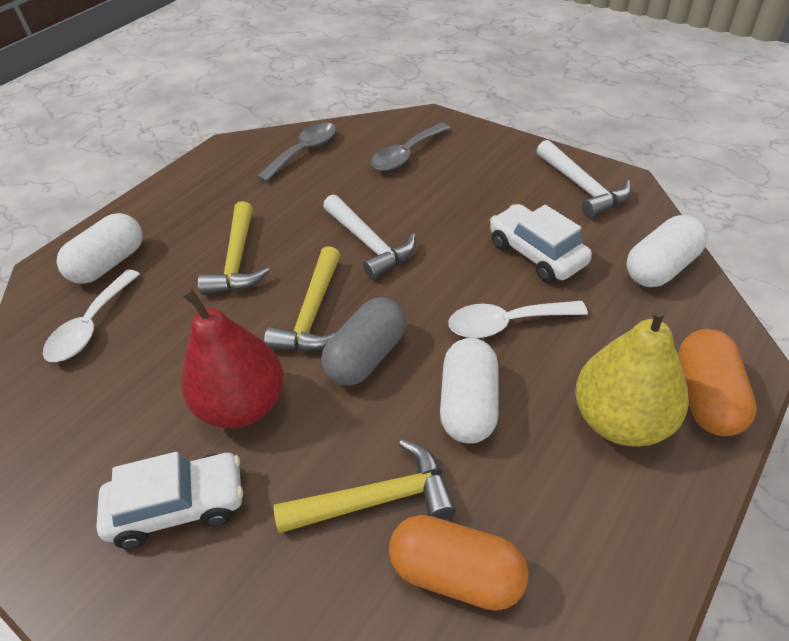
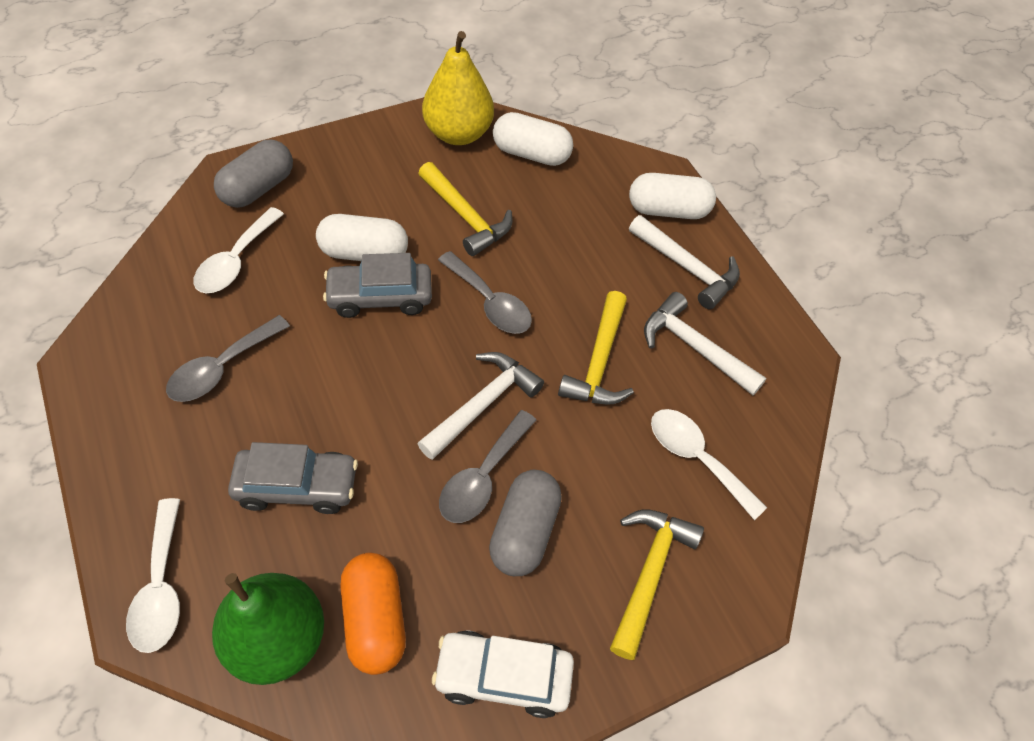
green pear: none = 0 -> [212,573,324,685] = 1
grey capsule: [321,297,406,386] = 1 -> [214,140,293,208] [489,470,562,576] = 2
grey car: none = 0 -> [228,442,358,514] [323,253,432,318] = 2
grey spoon: [257,122,336,182] [371,123,450,171] = 2 -> [166,315,290,402] [438,251,532,334] [439,410,536,523] = 3
orange capsule: [389,515,529,611] [678,329,757,436] = 2 -> [340,553,406,675] = 1
red pear: [182,288,284,428] = 1 -> none = 0
white car: [96,452,243,549] [490,204,592,283] = 2 -> [432,630,574,718] = 1
white hammer: [323,194,416,280] [537,140,631,218] = 2 -> [417,352,544,460] [629,215,740,309] [644,292,767,395] = 3
white spoon: [43,270,140,362] [448,301,588,338] = 2 -> [126,498,180,653] [193,207,284,293] [651,409,767,520] = 3

